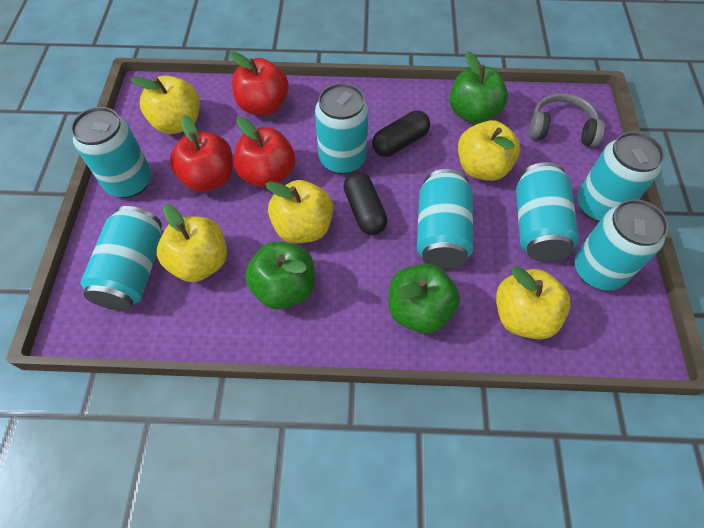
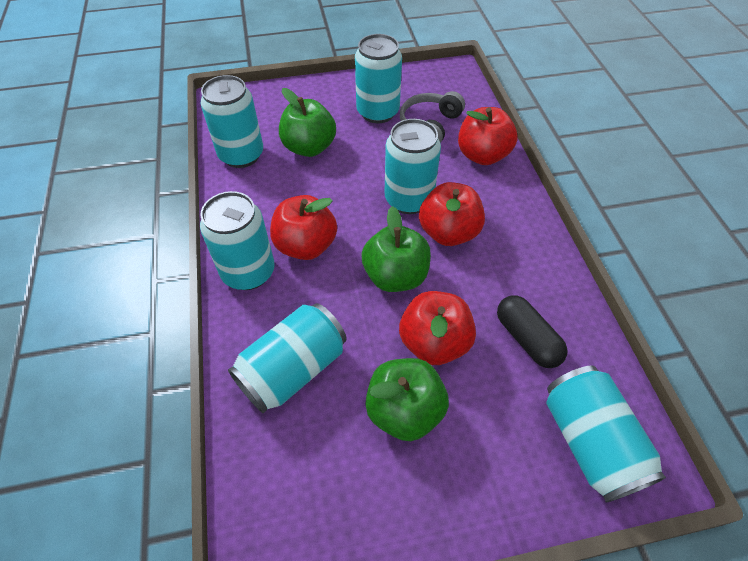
black capsule: [343,172,387,235] [372,111,430,157] = 2 -> [497,295,568,368] = 1
red apple: [170,115,233,192] [230,51,289,116] [233,117,295,188] = 3 -> [270,195,337,260] [399,291,476,365] [419,182,485,246] [458,107,518,165] = 4
turquoise can: [71,107,152,198] [81,206,162,311] [315,83,369,174] [417,169,473,269] [516,162,579,262] [574,199,669,290] [577,132,665,222] = 7 -> [200,75,263,168] [200,191,275,290] [228,303,347,413] [355,34,402,123] [385,119,441,214] [546,366,666,503] = 6
yellow apple: [130,76,200,134] [157,204,227,282] [266,180,333,243] [458,120,520,181] [496,266,571,340] = 5 -> none = 0

